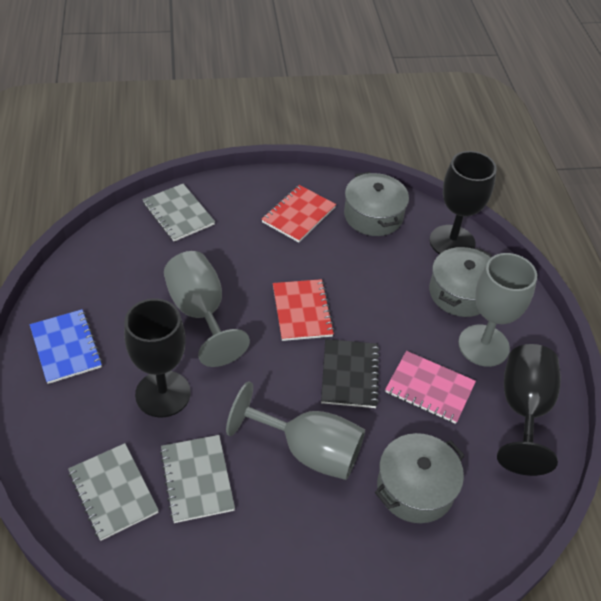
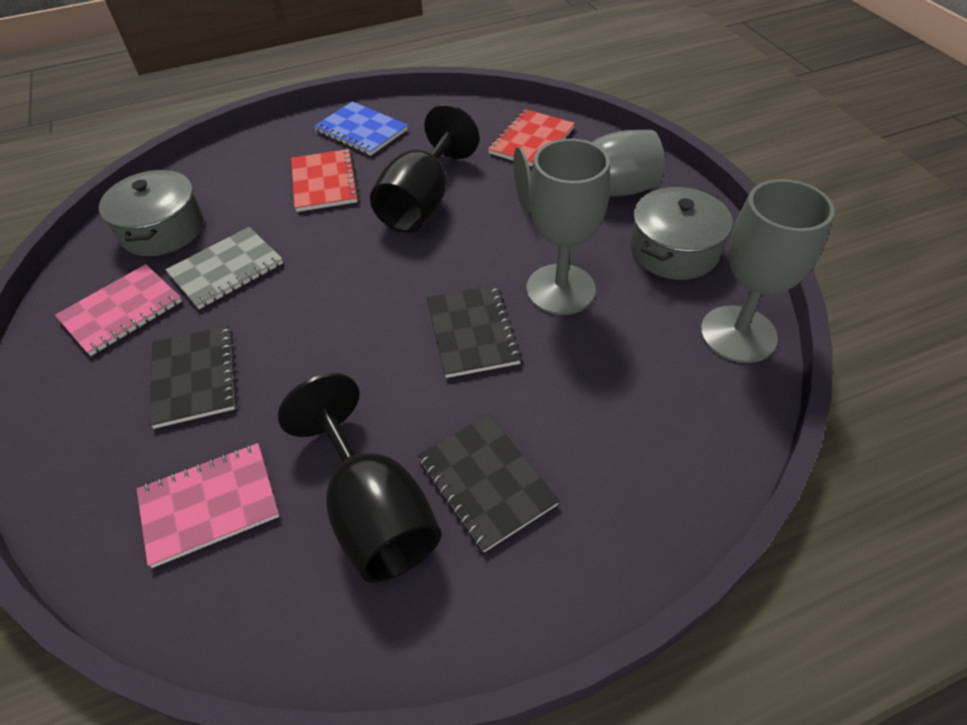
black goblet: [124,299,191,417] [430,151,497,254] [497,344,561,476] = 3 -> [278,373,441,583] [370,104,479,233] = 2
black notebook: [321,339,380,408] = 1 -> [150,325,237,429] [418,414,560,552] [427,285,522,378] = 3
grey notebook: [68,443,159,541] [143,184,215,241] [160,435,235,523] = 3 -> [165,227,283,309] = 1
grey pot: [344,172,409,236] [375,433,465,523] [429,247,492,317] = 3 -> [99,169,204,256] [630,187,733,280] = 2
pink notebook: [385,351,476,424] = 1 -> [55,264,182,356] [137,443,279,568] = 2

